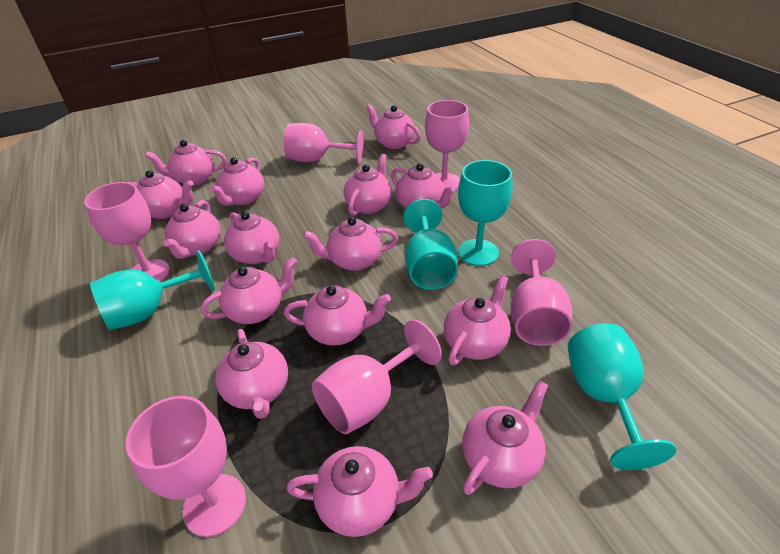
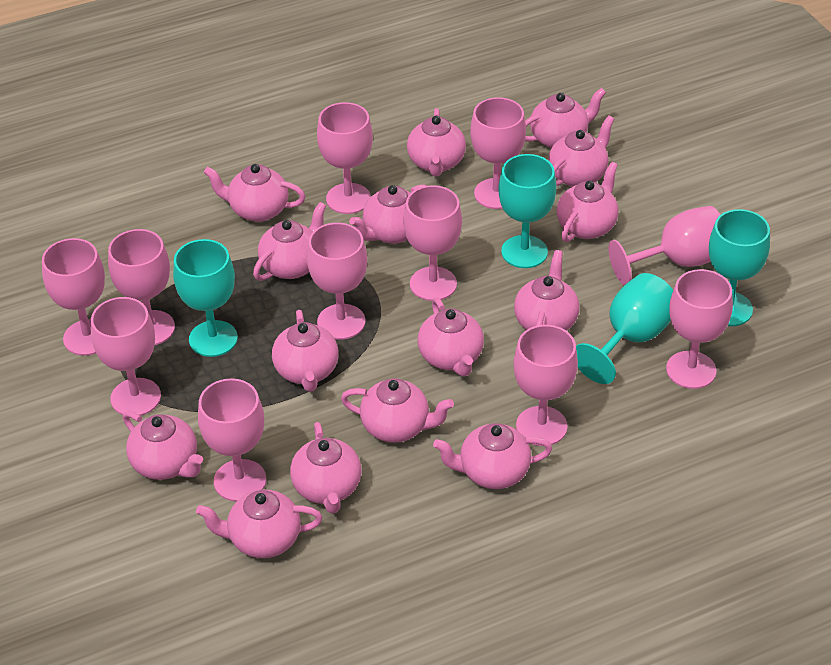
pink goblet: [84,182,170,282] [126,396,246,537] [284,123,363,164] [312,319,442,434] [425,100,469,189] [511,239,572,346] = 6 -> [42,238,105,356] [91,297,161,416] [108,229,175,345] [198,378,266,502] [307,223,367,340] [317,102,373,214] [403,185,462,301] [470,97,526,209] [513,325,578,446] [608,206,720,285] [666,269,733,389] = 11

